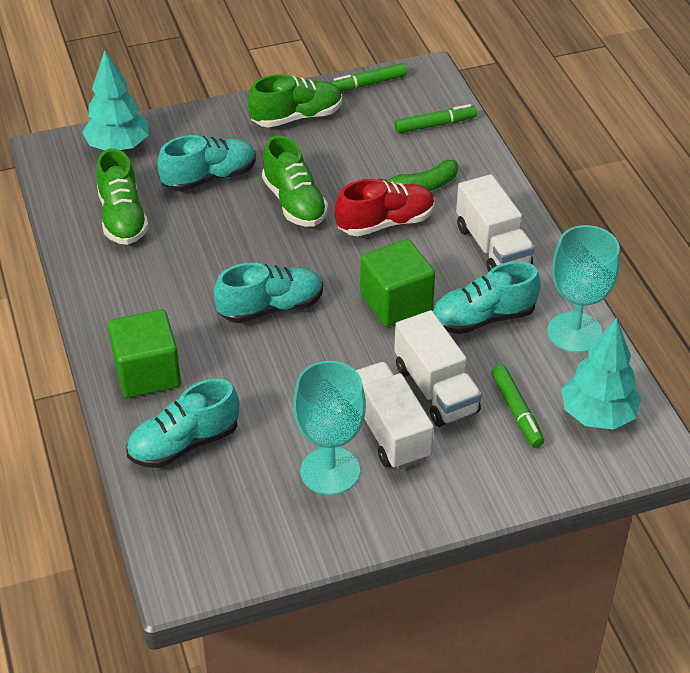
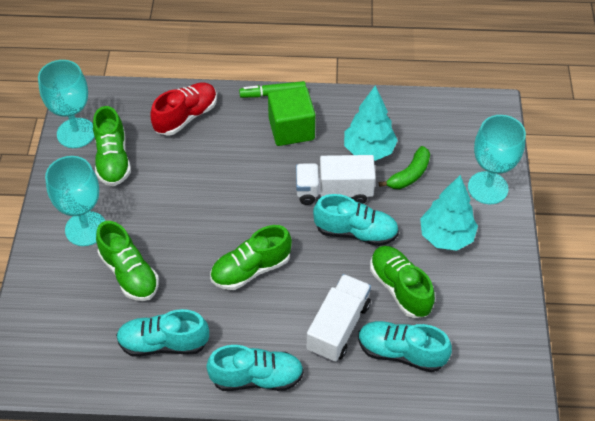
green cube: [108,309,181,398] [360,239,435,327] = 2 -> [268,86,315,146] = 1
green marker: [330,63,407,92] [394,104,477,133] [491,365,544,448] = 3 -> [239,81,306,98] = 1
green shoe: [96,149,149,245] [248,74,342,128] [262,135,328,227] = 3 -> [93,106,131,186] [96,221,159,301] [210,225,292,290] [370,246,435,318] = 4
turquoise goblet: [293,361,366,495] [547,225,620,353] = 2 -> [38,60,94,148] [45,156,105,246] [468,115,526,204] = 3
white truck: [356,362,434,470] [394,310,482,427] [456,174,535,272] = 3 -> [296,155,375,205] [307,274,371,362] = 2

